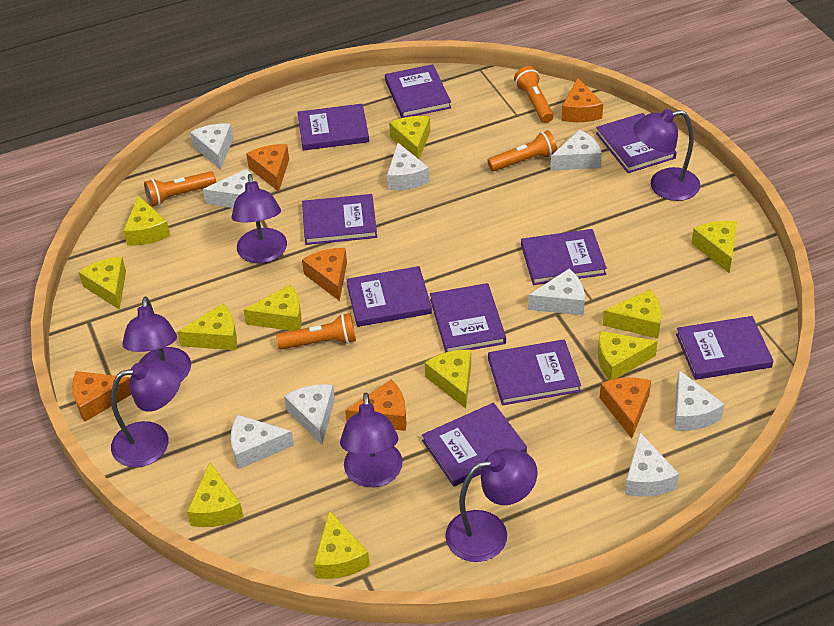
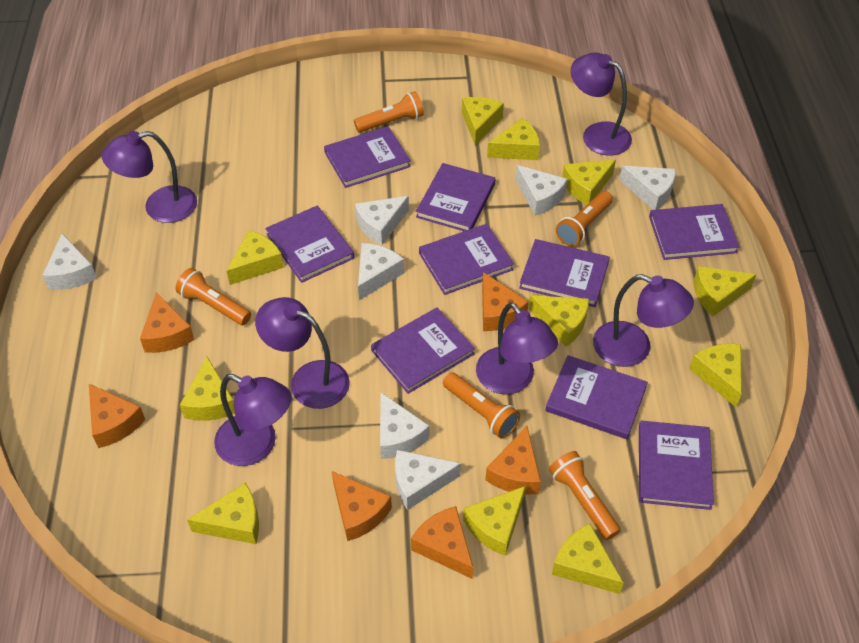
orange flashlight: [144,171,216,207] [276,313,356,350] [487,130,557,171] [514,66,554,123] = 4 -> [175,268,251,325] [354,91,424,133] [443,372,520,439] [549,451,621,540] [556,191,613,246] = 5
purple book: [297,104,369,151] [302,194,377,245] [346,266,432,327] [385,64,451,118] [422,403,527,487] [430,283,506,353] [488,339,581,405] [521,229,607,285] [596,113,677,173] [676,316,773,380] = 10 -> [265,206,354,283] [324,126,411,188] [371,308,475,394] [416,163,495,231] [419,224,514,295] [519,239,610,307] [545,355,648,439] [639,421,714,510] [649,204,740,260] = 9
white cheese: [190,124,233,170] [203,169,254,208] [231,415,294,469] [284,384,335,445] [387,143,429,190] [528,269,585,315] [550,129,602,171] [625,433,679,497] [674,370,724,431] = 9 -> [42,234,97,290] [355,196,409,245] [358,243,404,300] [380,392,430,459] [395,450,461,510] [516,165,567,216] [619,166,676,210] = 7

